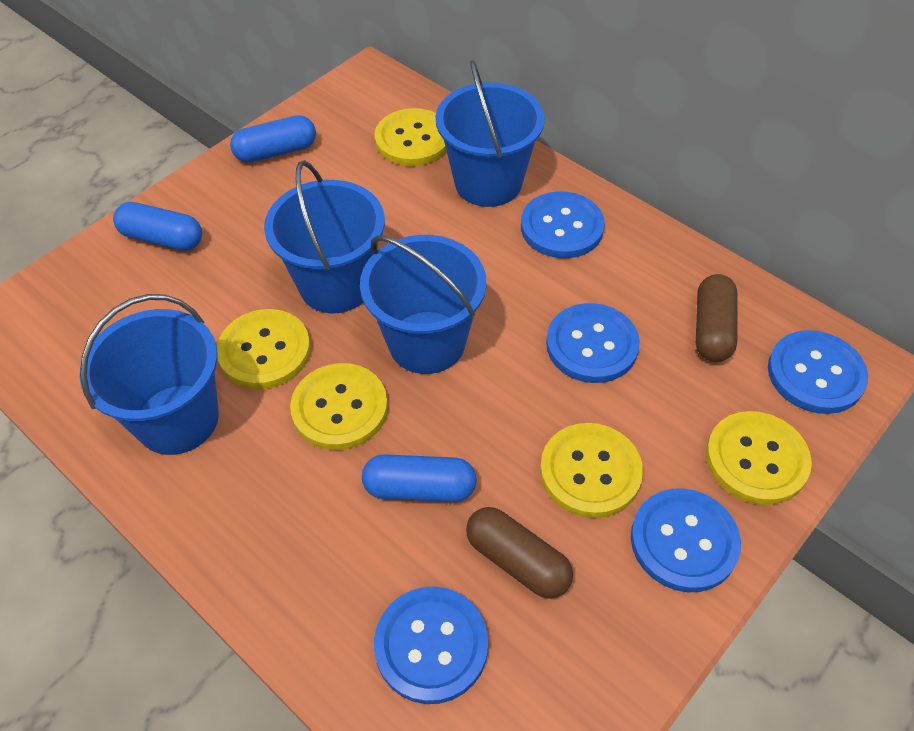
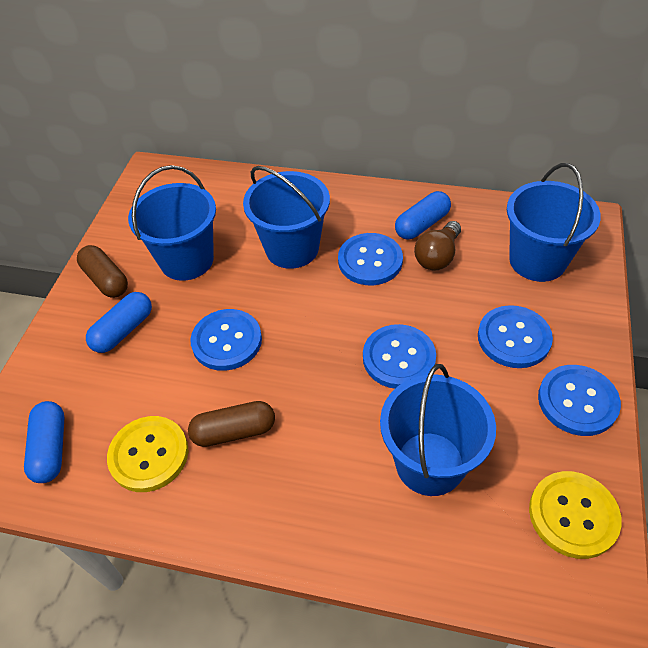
brown light bulb: none = 0 -> [414,221,461,271] = 1
yellow button: [217,309,311,389] [290,363,388,450] [374,108,447,166] [540,423,643,518] [706,411,812,505] = 5 -> [107,416,188,492] [529,471,622,559] = 2

